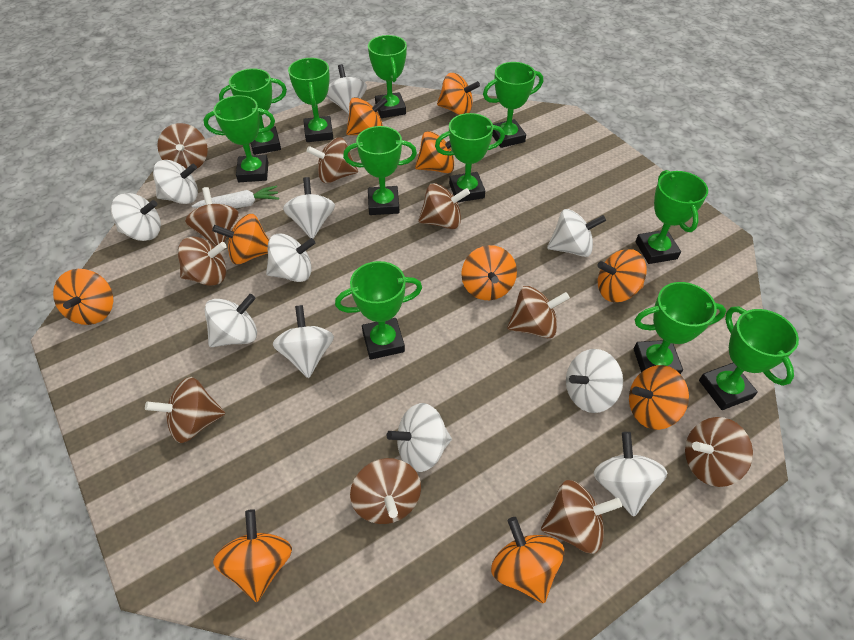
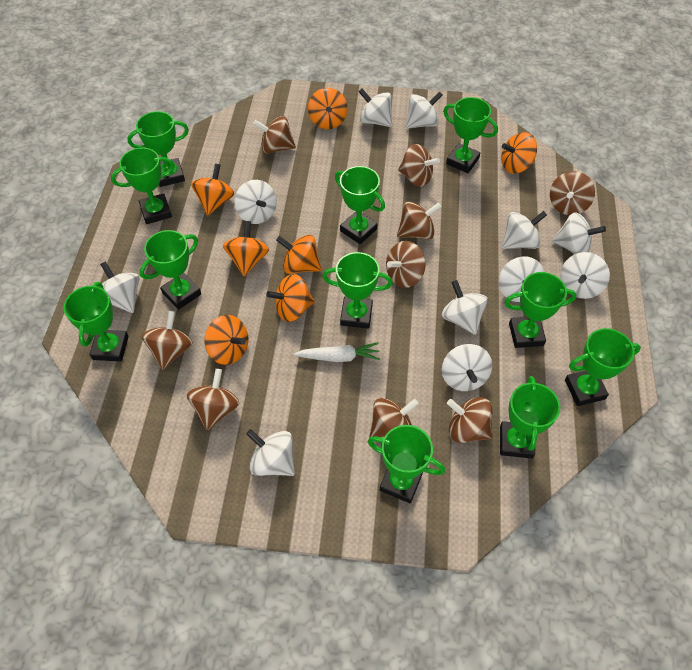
brown spinning top: [145,377,225,443] [157,123,208,169] [178,237,227,286] [185,187,239,247] [307,137,358,183] [350,458,421,524] [418,183,470,229] [507,286,570,338] [541,480,622,554] [685,417,753,487] = 10 -> [142,311,193,370] [187,369,239,430] [253,116,296,153] [369,398,419,438] [386,241,426,288] [397,201,441,239] [398,144,440,187] [447,397,493,443] [550,171,595,215] = 9
orange spinning top: [53,269,113,325] [212,214,269,265] [213,509,292,602] [346,97,388,135] [415,131,454,173] [437,73,480,115] [461,245,517,300] [491,517,564,603] [597,249,647,302] [629,365,689,430] = 10 -> [191,163,234,216] [204,315,248,365] [223,221,269,276] [266,274,315,322] [276,235,321,274] [308,88,348,129] [501,132,537,174] = 7

